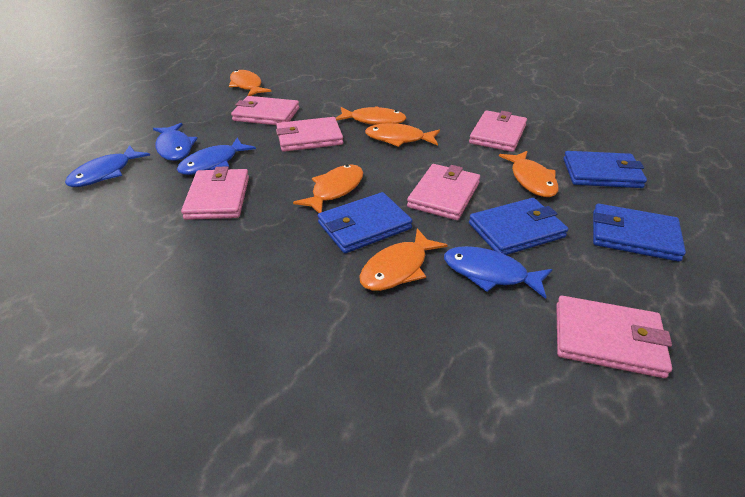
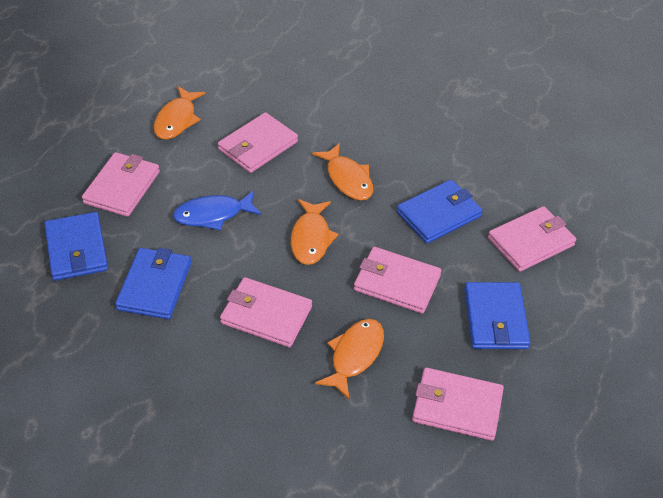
blue fish: [65,145,150,187] [153,123,198,161] [177,138,256,175] [444,246,553,299] = 4 -> [173,190,261,230] = 1
orange fish: [229,70,272,96] [293,164,363,213] [336,106,407,125] [359,228,448,291] [365,123,440,147] [499,151,559,197] = 6 -> [154,86,206,139] [291,199,339,265] [312,143,373,201] [315,319,384,399] = 4

